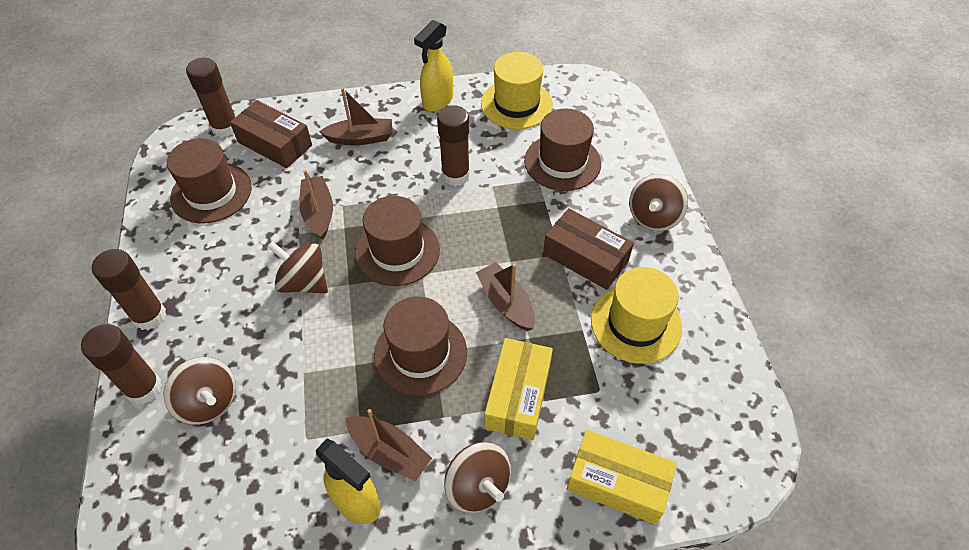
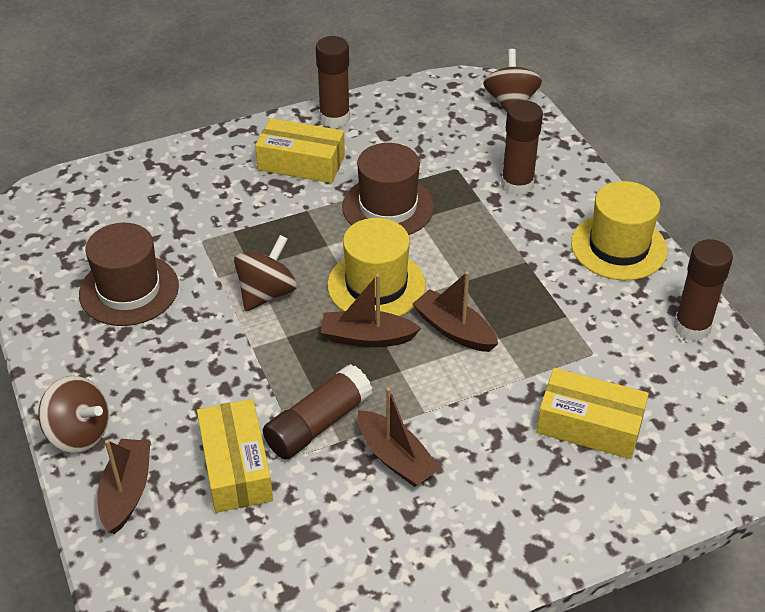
brown box: [230,100,312,168] [543,208,634,290] = 2 -> none = 0
brown hat: [167,138,252,223] [355,196,440,286] [374,297,467,396] [524,108,601,191] = 4 -> [79,223,179,326] [342,143,435,235] = 2
brown spinning top: [163,357,236,425] [267,241,328,293] [444,442,511,513] [629,174,688,231] = 4 -> [38,376,109,453] [234,235,297,311] [483,49,542,112] = 3
yellow box: [485,338,553,440] [567,430,677,525] = 2 -> [197,399,273,513] [255,118,345,183] [536,368,649,459] = 3
yellow spray bottle: [316,439,381,524] [414,20,453,112] = 2 -> none = 0

